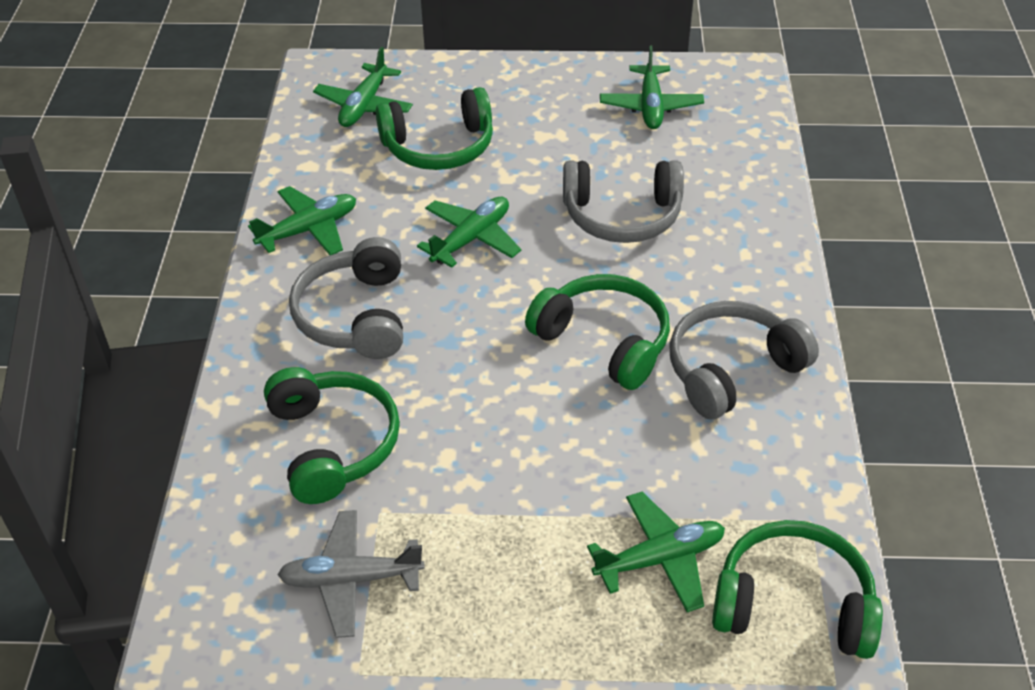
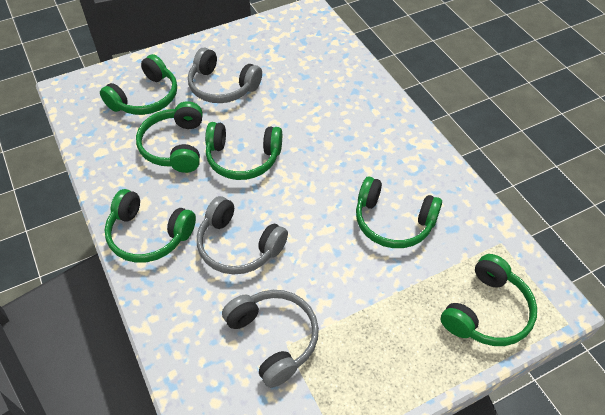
green headphones: [264,367,400,504] [376,87,493,170] [525,274,670,390] [712,520,883,659] = 4 -> [100,54,177,115] [105,189,196,263] [136,101,203,173] [205,122,282,180] [356,177,442,248] [441,254,537,346] = 6
green plane: [248,186,356,255] [313,47,413,127] [417,197,521,268] [587,492,725,612] [600,46,704,129] = 5 -> none = 0
grey plane: [277,510,425,638] = 1 -> none = 0

